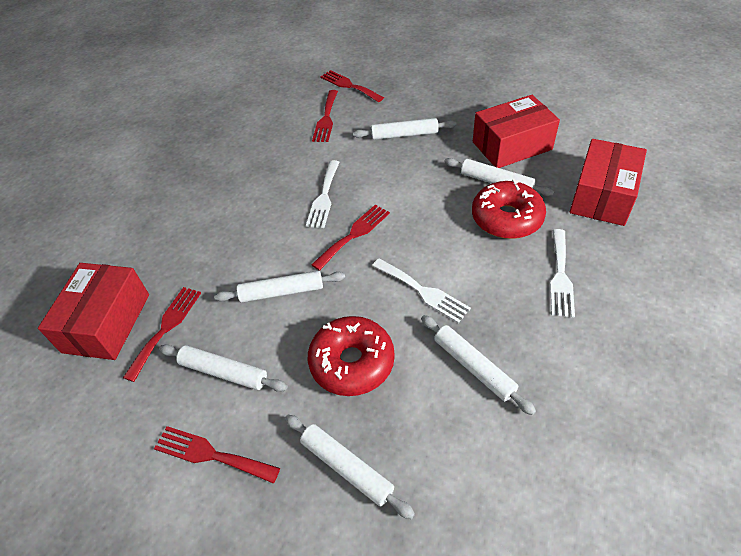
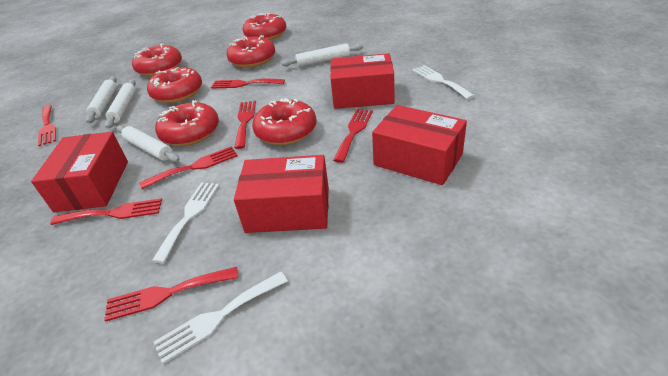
red box: [38,263,149,360] [473,95,560,168] [570,139,647,226] = 3 -> [31,132,128,212] [234,155,329,233] [330,53,394,109] [372,105,467,185] = 4
red donut: [308,316,395,396] [472,179,546,239] = 2 -> [132,44,182,76] [147,67,202,103] [155,100,219,146] [227,35,275,68] [243,13,286,40] [252,98,317,145] = 6
red fork: [123,287,201,382] [154,426,280,484] [311,205,390,271] [312,90,338,142] [320,70,384,102] = 5 -> [38,105,56,146] [51,198,162,225] [104,267,239,322] [139,146,238,189] [211,79,285,88] [234,101,256,149] [333,109,373,163] = 7
white rolling pin: [159,344,288,392] [214,271,345,303] [285,415,415,519] [353,118,456,140] [421,315,536,415] [444,158,555,196] = 6 -> [86,76,117,123] [105,79,136,128] [117,125,180,163] [281,43,363,67] = 4

